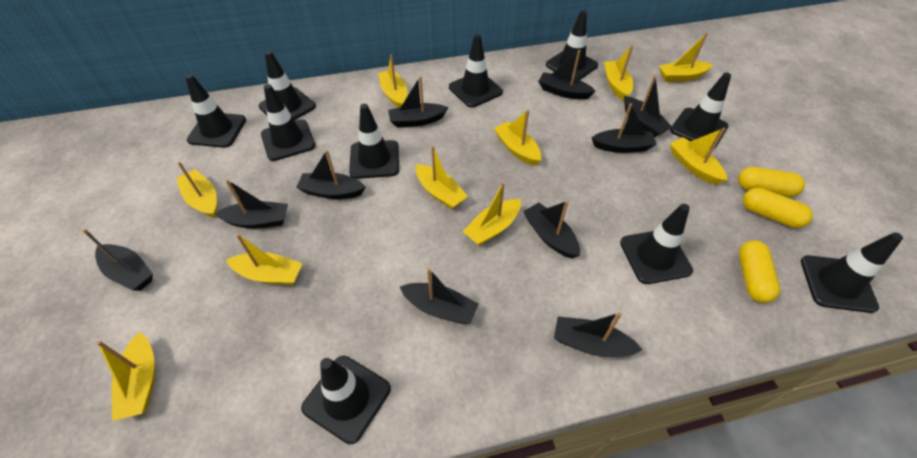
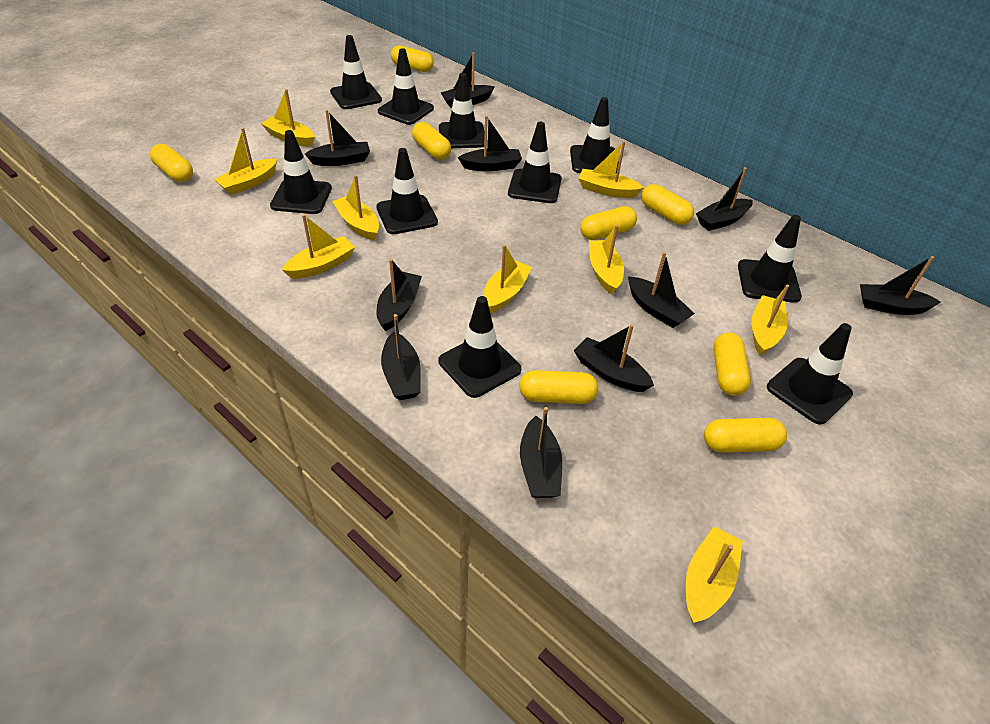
yellow boat: [96,332,155,421] [176,161,217,218] [226,234,303,285] [378,54,408,107] [416,146,468,209] [463,182,521,246] [494,110,542,166] [604,45,633,101] [659,33,713,82] [670,128,727,185] = 10 -> [214,128,277,195] [261,89,315,146] [282,214,355,279] [332,175,379,241] [483,245,532,313] [578,141,644,198] [589,225,624,294] [686,526,743,623] [751,285,789,355] = 9
yellow capsule: [738,167,805,197] [739,240,780,303] [743,188,813,228] = 3 -> [150,144,193,182] [391,45,434,72] [412,122,451,160] [519,370,598,404] [580,206,637,240] [641,184,694,225] [704,418,787,453] [713,333,751,396] = 8

